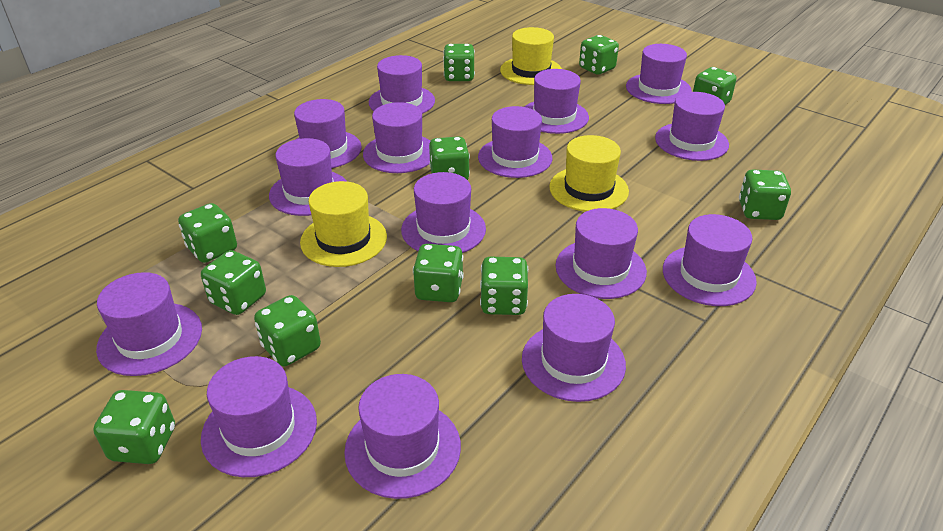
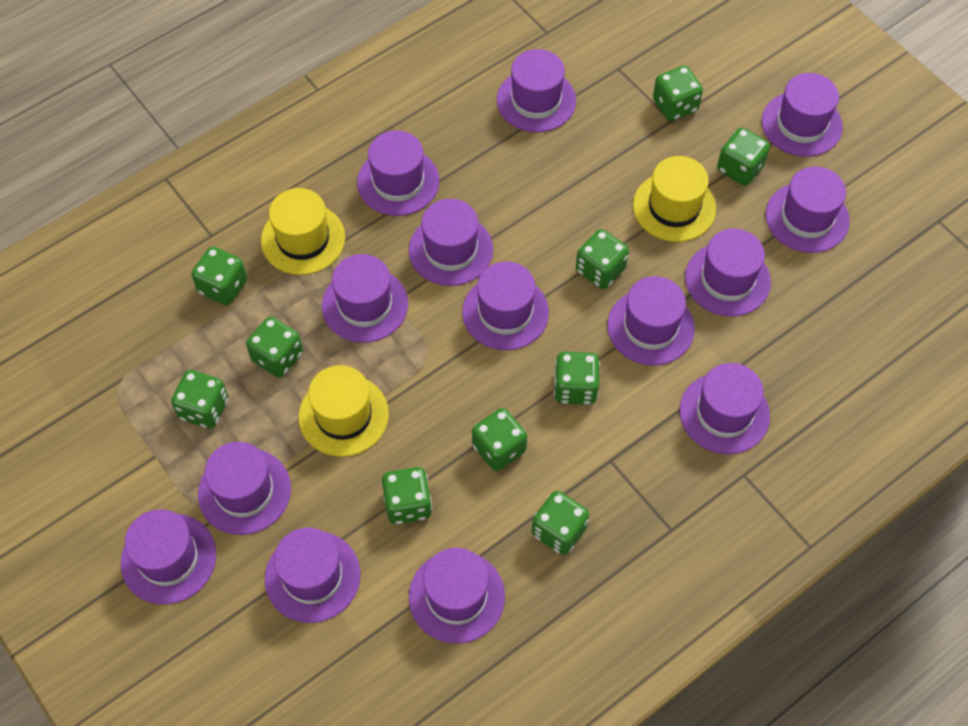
green dice: [93,390,175,464] [178,203,237,263] [201,250,266,315] [254,295,321,366] [413,244,464,302] [429,136,470,180] [443,44,475,81] [480,257,528,315] [579,35,619,75] [693,67,737,105] [739,169,791,220] = 11 -> [171,370,228,429] [191,246,247,305] [246,317,303,378] [382,467,432,524] [472,408,527,471] [532,491,589,555] [554,352,600,405] [576,229,629,289] [653,66,703,121] [717,128,770,186] = 10
purple hat: [96,272,202,376] [201,356,317,477] [269,138,347,216] [294,99,362,168] [344,374,461,499] [363,102,430,173] [369,55,435,114] [401,172,486,253] [478,106,552,178] [522,294,626,402] [525,69,589,134] [556,208,647,299] [626,44,692,104] [655,92,729,161] [663,214,757,306] = 15 -> [121,509,216,604] [198,442,291,535] [265,528,360,623] [322,254,408,343] [357,130,439,216] [409,199,493,286] [409,548,505,644] [462,261,549,350] [497,49,576,132] [607,276,695,366] [680,363,770,454] [685,229,771,317] [762,73,843,157] [765,167,850,253] = 14

